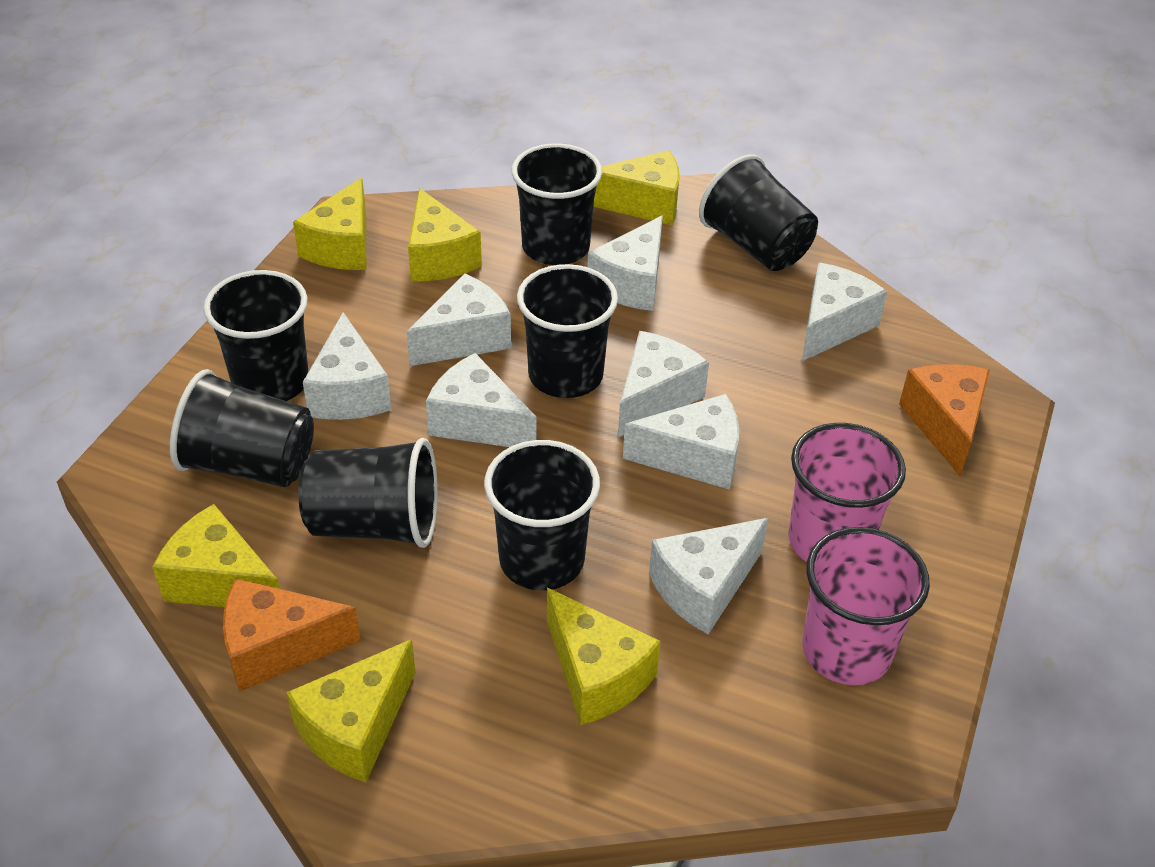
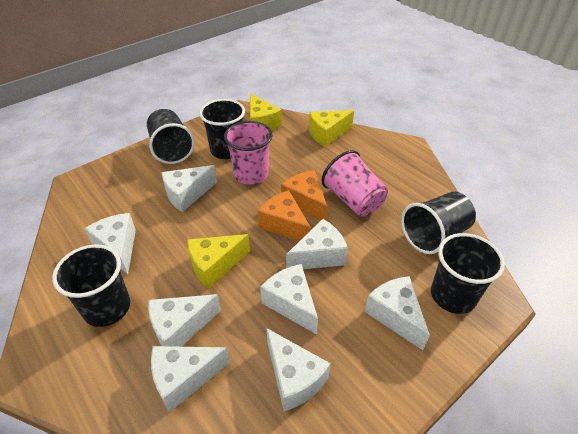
black cup: [170,369,314,487] [203,270,309,401] [298,438,438,548] [484,440,600,591] [512,144,602,265] [517,264,618,398] [699,154,818,271] = 7 -> [52,244,130,327] [147,109,195,164] [199,99,245,159] [401,192,476,254] [431,233,505,314] = 5
yellow cheese: [153,504,279,607] [286,639,416,782] [293,178,366,270] [408,188,482,282] [547,588,661,725] [593,150,680,225] = 6 -> [187,234,250,288] [250,94,282,131] [309,110,354,147] = 3

